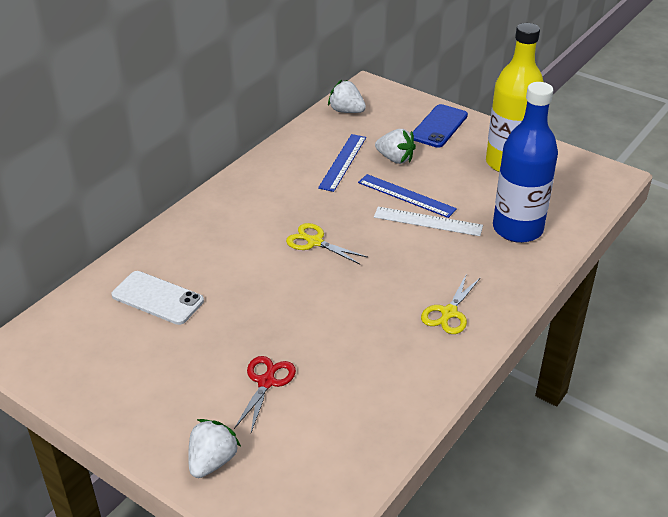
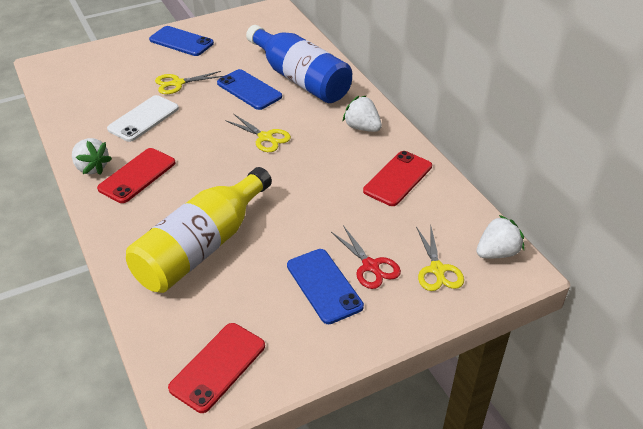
blue phone: [413,104,468,148] = 1 -> [149,26,214,56] [217,69,282,110] [287,249,364,324] = 3
blue ruler: [318,134,366,192] [358,174,457,218] = 2 -> none = 0
red phone: none = 0 -> [97,148,175,203] [168,323,265,413] [363,151,432,206] = 3
white ruler: [374,207,483,236] = 1 -> none = 0
yellow scissors: [286,223,367,264] [421,273,481,334] = 2 -> [155,71,223,94] [225,114,291,152] [416,226,464,291] = 3

